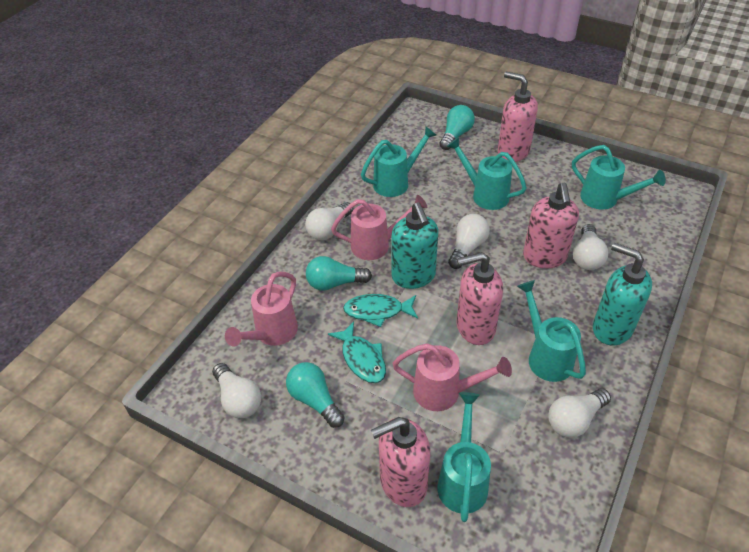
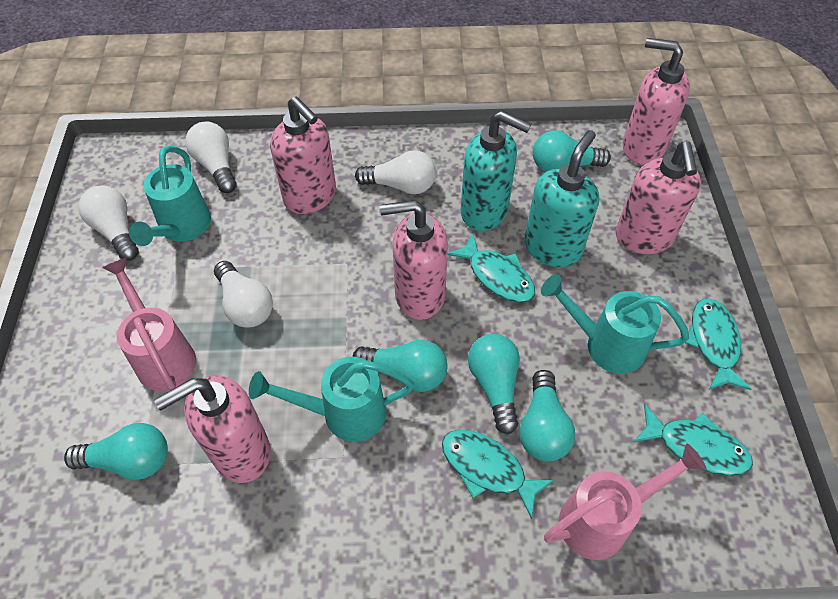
pink soap dispenser: [371,417,430,507] [457,252,503,345] [498,72,538,162] [523,183,579,269] = 4 -> [154,375,271,483] [270,97,336,214] [380,200,448,320] [616,142,701,254] [623,38,690,165] = 5
pink watering can: [225,272,298,347] [331,195,427,260] [392,343,512,411] = 3 -> [102,257,196,391] [544,444,706,560] = 2
turquoise fish: [328,321,386,383] [343,294,418,327] = 2 -> [442,429,554,519] [448,233,535,303] [634,404,753,476] [685,298,751,390] = 4
turquoise light bulb: [286,362,345,428] [306,256,372,291] [439,105,475,150] = 3 -> [64,423,168,480] [352,340,448,392] [468,334,520,434] [519,370,575,462] [533,130,611,172] = 5
turquoise watering can: [361,126,436,197] [437,392,491,522] [447,137,527,210] [517,280,586,382] [572,145,666,209] = 5 -> [129,146,211,246] [249,357,414,442] [541,274,689,374] = 3
white light bulb: [212,363,261,418] [305,202,353,240] [448,214,490,269] [548,388,611,438] [573,224,608,270] = 5 -> [78,186,139,261] [185,122,237,193] [214,261,273,328] [355,151,436,194] = 4

